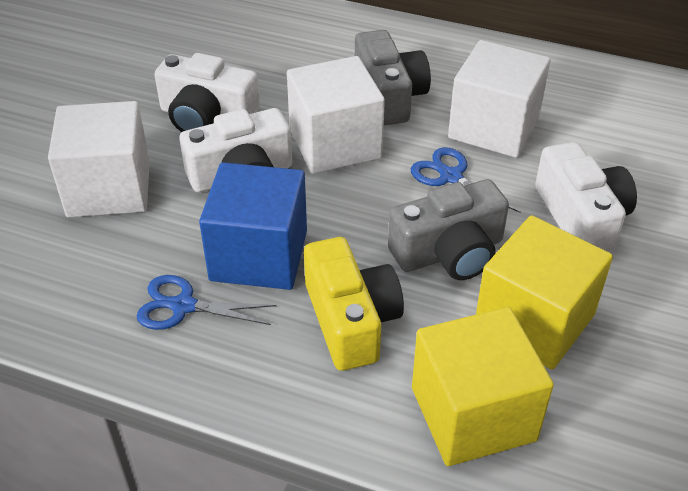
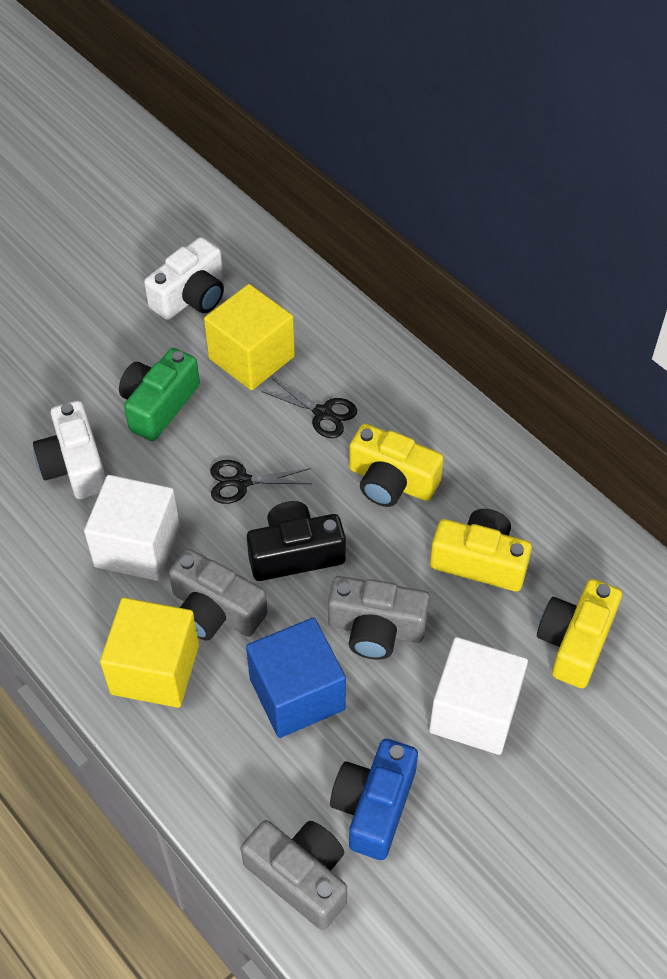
black camera: none = 0 -> [247,501,346,581] = 1
black scissors: none = 0 -> [210,460,312,504] [262,378,357,438] = 2
blue camera: none = 0 -> [330,739,418,860] = 1
blue scissors: [136,275,276,330] [411,147,520,213] = 2 -> none = 0
green camera: none = 0 -> [119,348,200,441] = 1
grey camera: [355,30,431,126] [388,179,509,280] = 2 -> [169,549,267,640] [241,820,347,930] [328,576,430,660] = 3
white camera: [154,53,260,132] [179,108,293,192] [535,142,637,252] = 3 -> [33,401,106,499] [144,237,224,320] = 2
white cube: [48,101,150,218] [287,56,385,174] [448,40,550,158] = 3 -> [84,475,180,581] [429,637,528,755] = 2
yellow camera: [304,237,404,371] = 1 -> [349,424,444,507] [430,509,532,591] [537,579,622,688] = 3

